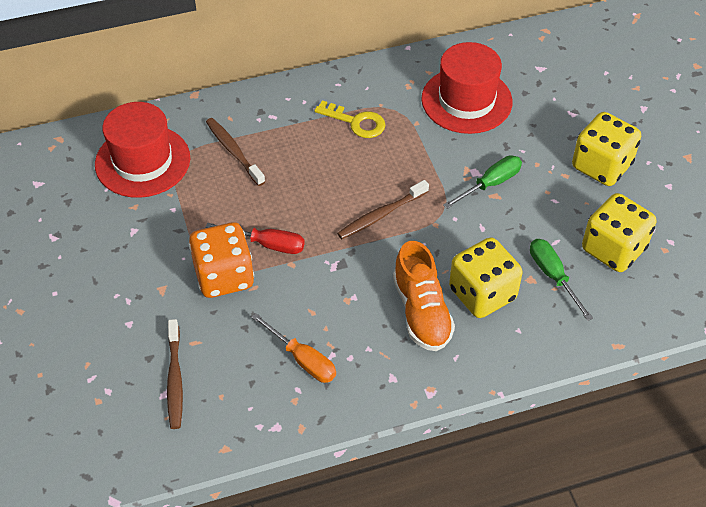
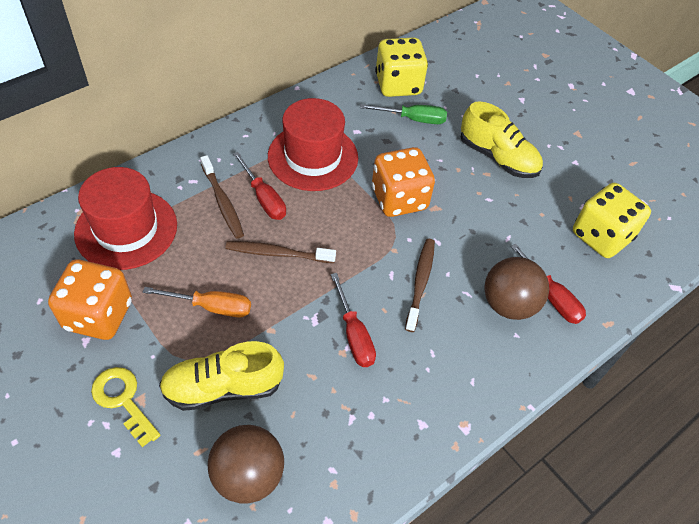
brown ball: none = 0 -> [208,425,284,504] [485,257,549,320] = 2
green screwdriver: [443,155,522,209] [530,239,593,321] = 2 -> [360,104,447,124] = 1
orange dice: [189,222,254,298] = 1 -> [48,259,132,340] [372,147,435,217] = 2
orange shoe: [393,241,455,351] = 1 -> none = 0
red screwdriver: [205,223,305,254] = 1 -> [233,152,286,220] [331,273,376,367] [511,244,586,324] = 3
yellow dice: [449,237,523,318] [572,112,641,186] [582,193,657,272] = 3 -> [375,37,428,97] [573,183,651,258] = 2
yellow shoe: none = 0 -> [159,341,284,411] [461,101,543,178] = 2

